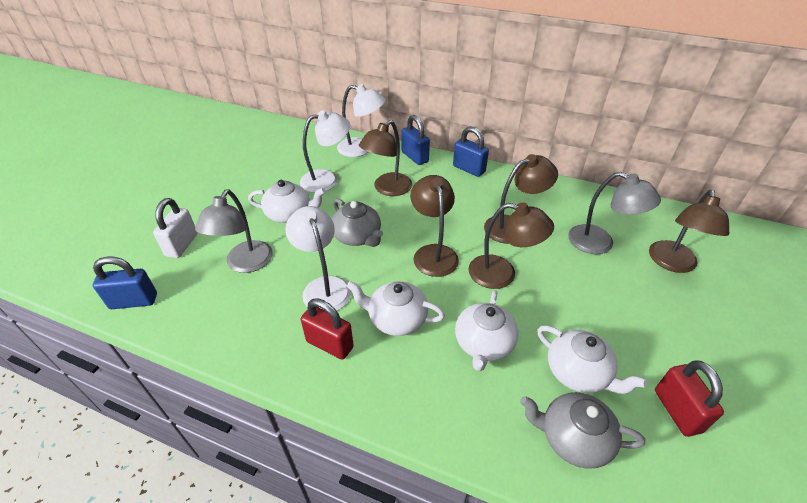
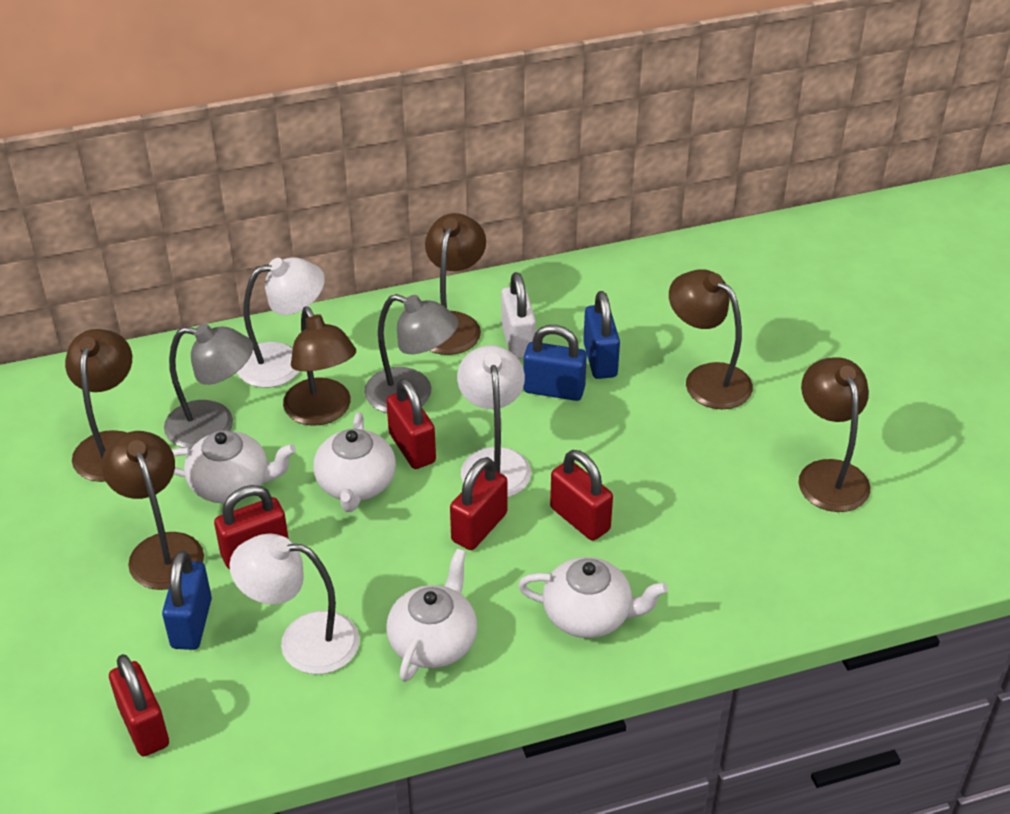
brown lamp: [359,120,412,196] [410,175,459,277] [468,202,554,289] [484,154,558,244] [649,190,729,273] = 5 -> [65,329,132,482] [102,431,204,590] [283,307,356,426] [425,213,486,355] [669,269,753,409] [799,357,870,512] = 6
grey teapot: [332,198,383,247] [520,392,645,469] = 2 -> none = 0
red padlock: [301,298,354,360] [655,361,724,437] = 2 -> [109,654,169,757] [214,485,289,569] [386,378,436,469] [450,457,507,550] [550,450,613,541] = 5

